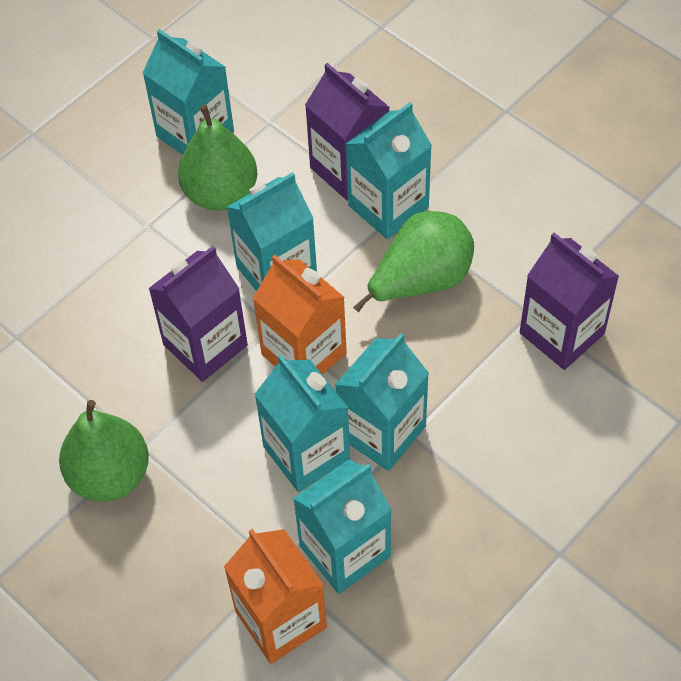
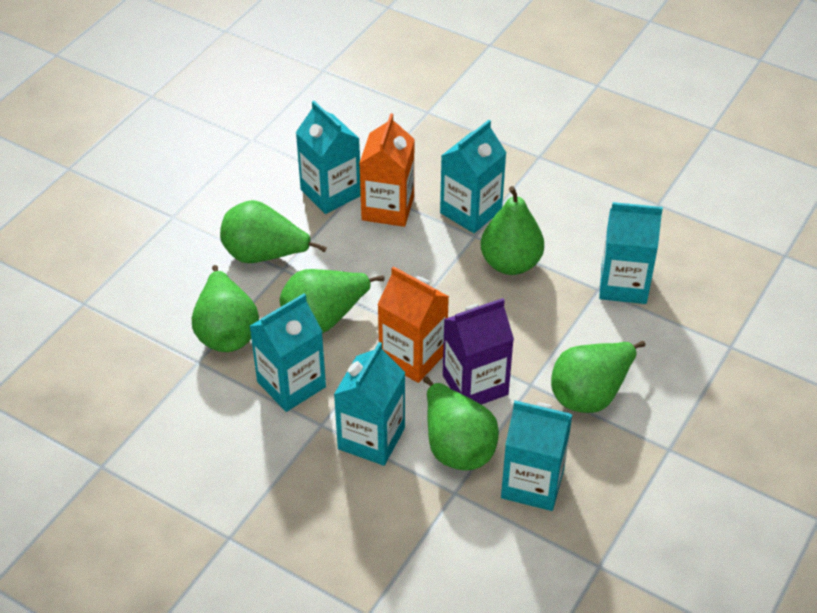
green pear: [59,400,149,502] [178,105,257,211] [353,211,474,312] = 3 -> [192,265,259,352] [220,200,327,263] [280,269,385,333] [423,376,499,470] [481,186,544,275] [551,341,645,413] = 6
purple carton: [148,246,248,382] [305,63,390,201] [520,233,619,370] = 3 -> [443,298,514,405] = 1

